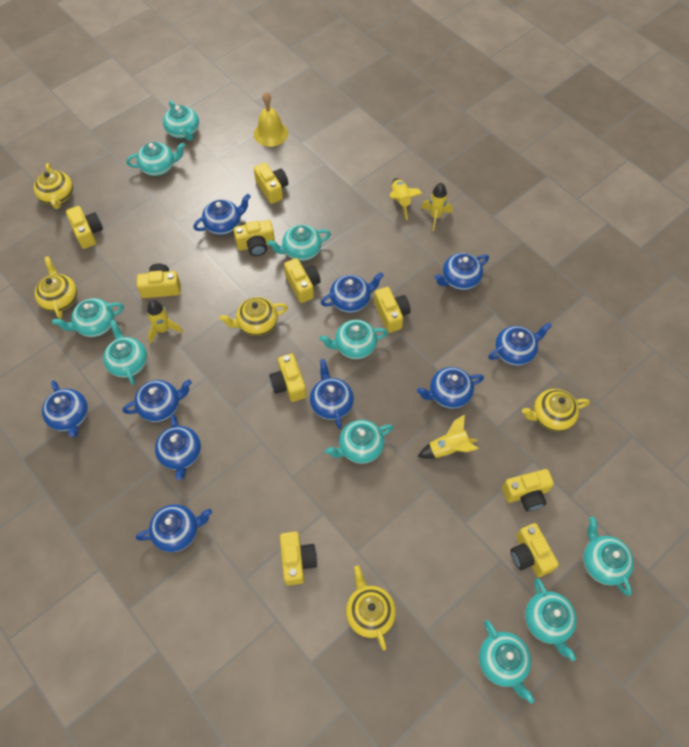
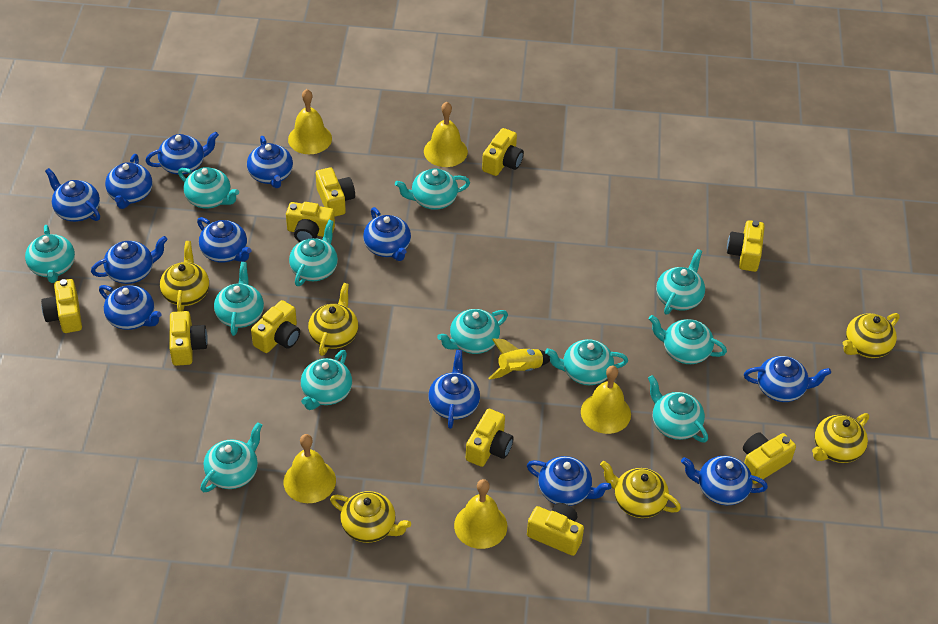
blue teapot: [42,380,88,437] [122,380,192,422] [136,504,212,552] [155,414,201,480] [193,194,251,235] [310,359,354,429] [321,272,384,313] [417,367,484,409] [434,253,489,290] [488,322,552,366] = 10 -> [45,168,100,222] [91,236,168,284] [99,285,162,330] [105,154,153,209] [145,132,219,175] [197,217,252,263] [247,136,293,188] [363,207,411,261] [428,350,480,429] [527,456,611,506] [681,456,768,505] [744,356,831,402] = 12
turquoise teapot: [52,298,124,337] [103,320,147,385] [126,142,186,176] [163,101,199,141] [267,225,331,261] [319,320,388,359] [325,420,393,464] [479,620,534,704] [525,578,577,661] [583,517,634,596] = 10 -> [25,225,75,283] [178,167,239,209] [200,422,263,492] [214,262,264,336] [289,220,338,286] [301,350,352,410] [395,168,470,210] [437,309,508,354] [545,339,628,385] [648,315,727,364] [648,375,708,443] [656,249,705,315] = 12
yellow bell: [254,92,288,147] = 1 -> [284,434,336,503] [288,89,332,154] [424,102,468,167] [454,479,507,549] [581,365,631,434] = 5
yellow rocket: [147,300,183,344] [390,178,422,220] [418,415,479,459] [421,182,453,231] = 4 -> [489,338,550,380] = 1
yellow teapot: [34,163,73,209] [35,256,77,319] [219,297,288,336] [346,566,396,651] [522,389,590,432] = 5 -> [160,241,209,312] [308,283,358,356] [330,491,411,543] [600,461,681,518] [812,413,869,463] [843,313,900,358] = 6

